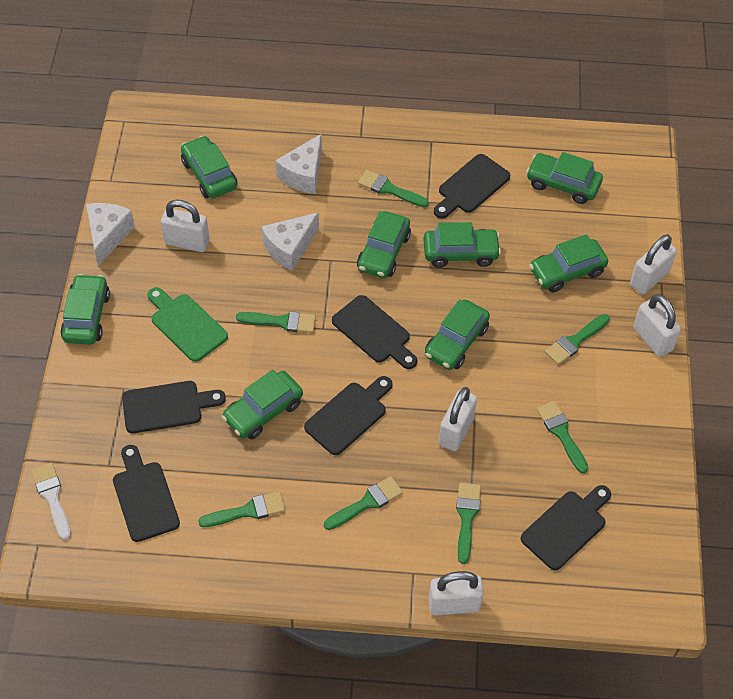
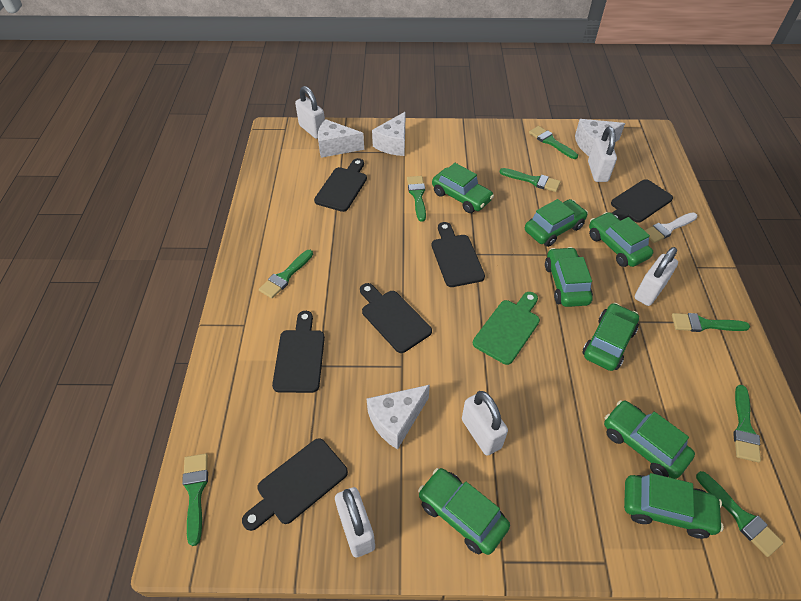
green brush: [198,491,285,527] [236,311,316,333] [324,476,403,530] [358,170,429,207] [456,483,481,564] [537,401,588,474] [545,314,610,365] = 7 -> [182,453,208,546] [259,250,313,299] [407,176,426,222] [500,168,561,192] [529,126,578,159] [672,313,750,332] [696,471,783,557] [733,385,761,463] = 8
white cheese: [86,203,135,266] [261,212,319,271] [275,134,322,194] = 3 -> [318,119,364,158] [366,385,430,450] [372,112,405,156] [575,119,625,156] = 4

